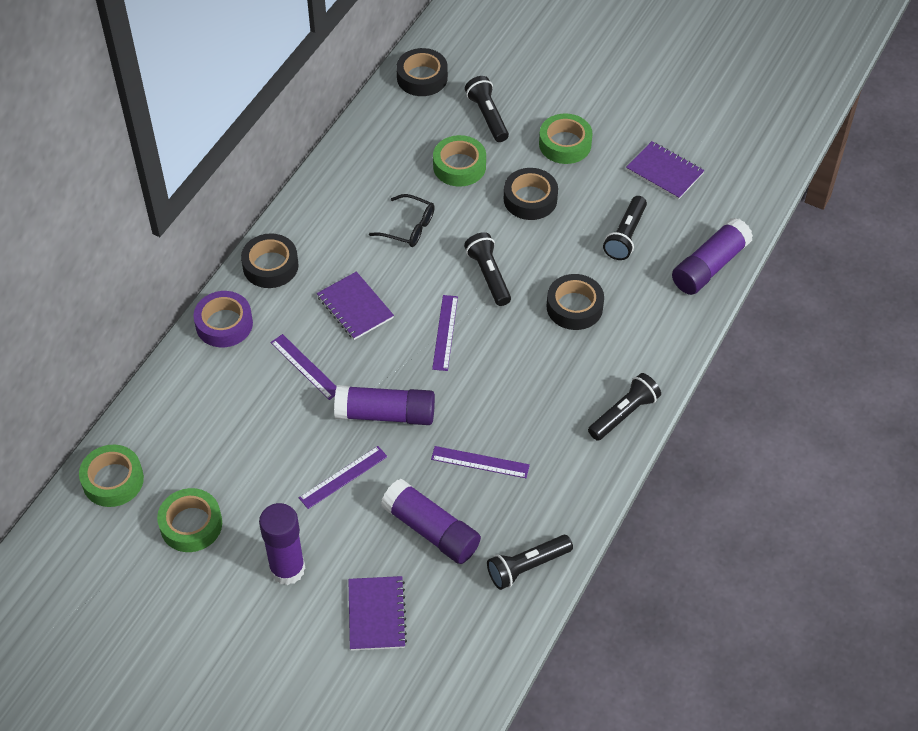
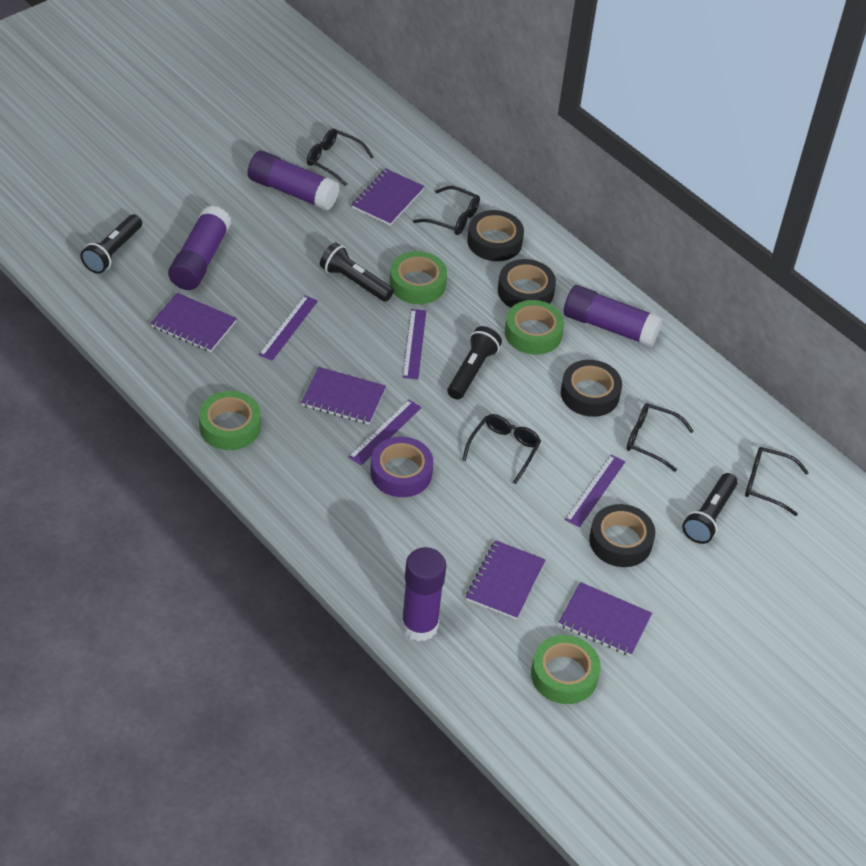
black flashlight: [464,232,511,306] [465,76,509,142] [487,535,573,590] [588,373,661,441] [603,196,647,260] = 5 -> [81,214,142,274] [320,242,394,302] [447,326,502,399] [682,473,738,544] = 4
black glasses: [369,194,435,247] = 1 -> [307,128,373,186] [413,186,480,235] [462,414,541,484] [626,403,694,472] [745,447,809,516] = 5
purple notebook: [317,272,394,340] [348,576,407,651] [626,141,705,200] = 3 -> [150,293,237,352] [301,367,386,424] [351,169,425,225] [466,540,546,620] [559,582,652,656] = 5

